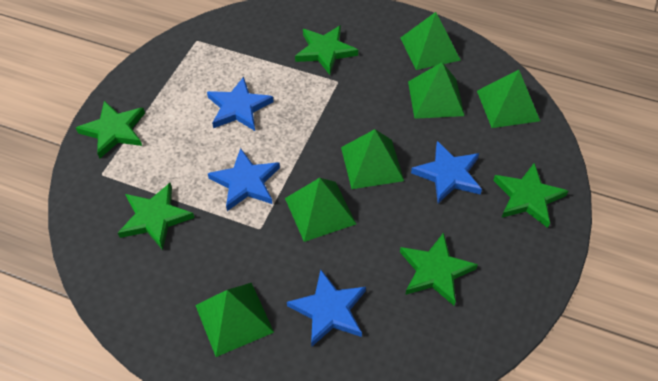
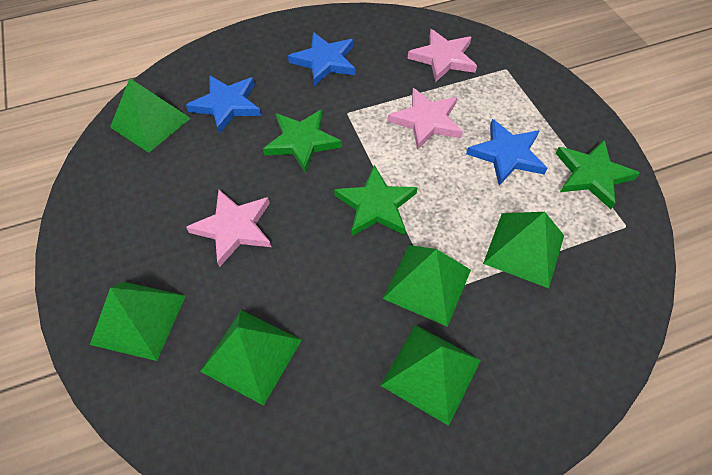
blue star: [207,77,274,131] [208,148,280,211] [287,270,366,347] [411,141,482,203] = 4 -> [186,75,261,134] [288,32,355,86] [466,119,547,185] = 3
green star: [76,101,145,159] [118,183,194,250] [295,25,358,75] [400,232,478,306] [493,163,568,228] = 5 -> [263,109,342,173] [334,165,418,236] [556,140,640,209] = 3
pink star: none = 0 -> [186,190,271,267] [388,88,463,150] [408,29,477,83] = 3

